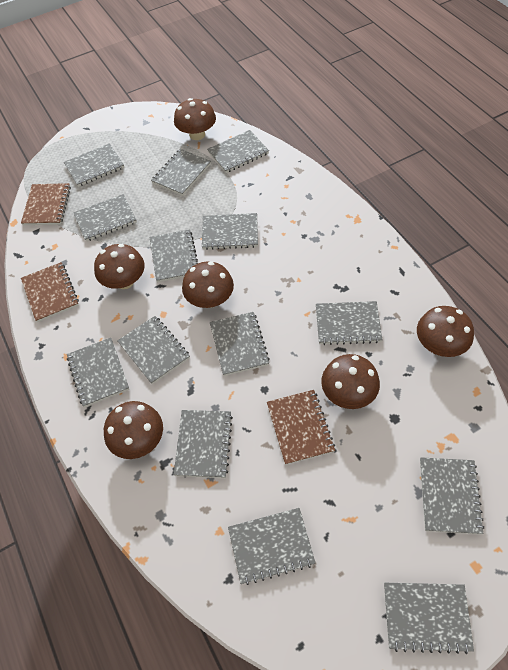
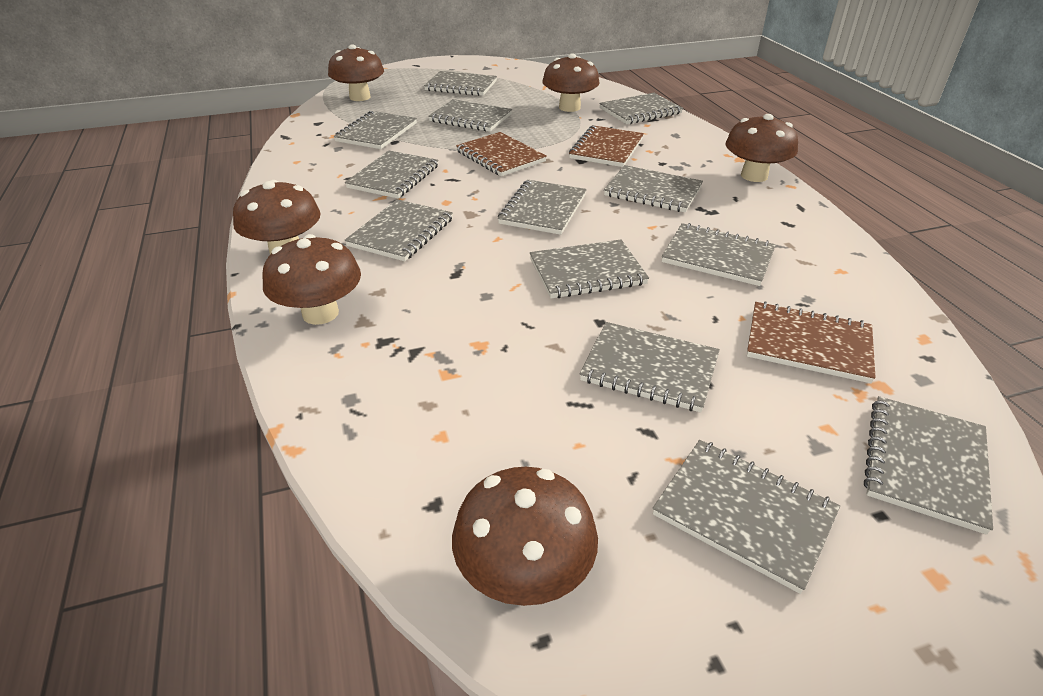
grey notebook: [64,143,124,187] [67,338,129,407] [73,194,137,241] [117,316,190,384] [149,229,198,282] [151,149,211,196] [174,410,233,478] [202,213,258,250] [207,130,269,173] [210,312,270,376] [228,508,316,585] [316,301,382,345] [384,583,474,654] [420,457,484,535] = 14 -> [334,111,417,149] [345,150,439,199] [345,199,453,261] [424,71,497,96] [428,99,512,132] [498,180,587,235] [530,240,649,299] [579,322,720,412] [599,93,683,124] [604,165,703,213] [653,440,840,594] [662,223,776,286] [864,396,993,535] = 13

